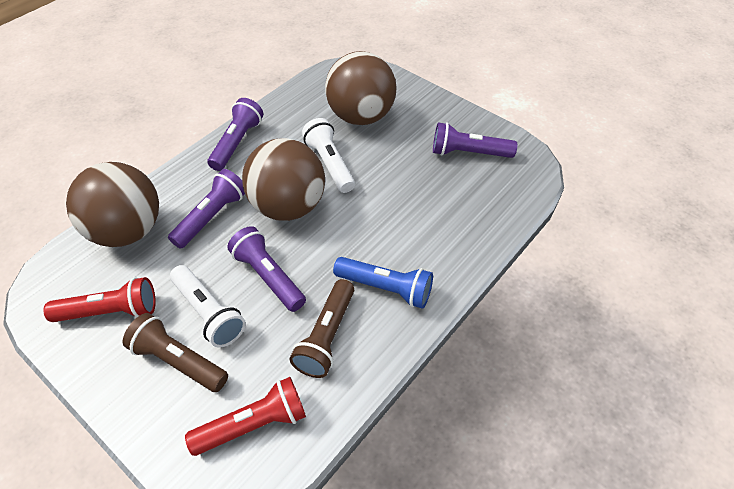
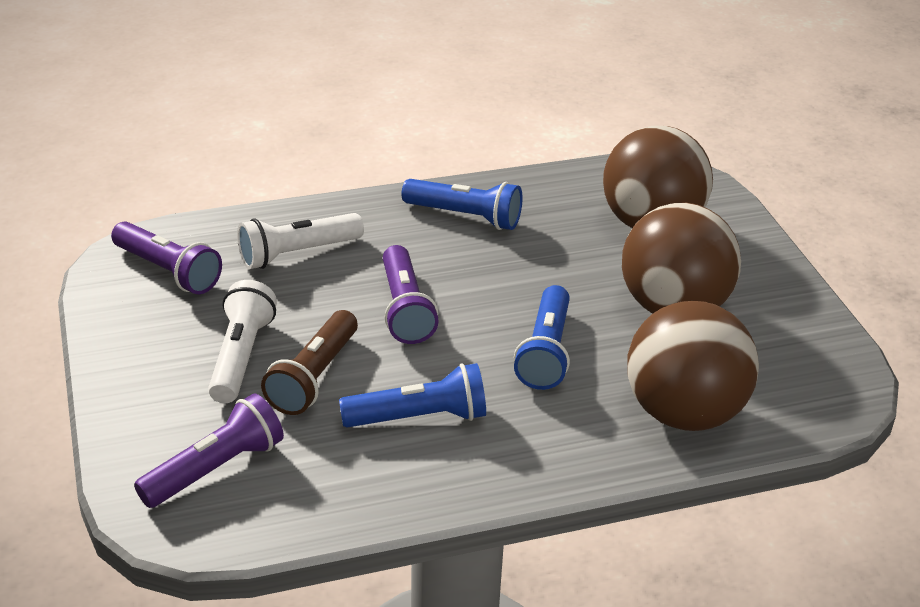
blue flashlight: [333,257,433,309] = 1 -> [339,363,486,427] [402,179,522,230] [514,285,570,390] = 3
brown flashlight: [123,313,228,392] [290,279,354,378] = 2 -> [261,310,358,415] = 1
purple flashlight: [168,169,245,249] [207,98,263,171] [227,226,306,312] [433,122,517,158] = 4 -> [111,222,222,294] [134,393,284,508] [383,245,439,344] = 3
red flashlight: [44,277,156,322] [185,377,306,456] = 2 -> none = 0

